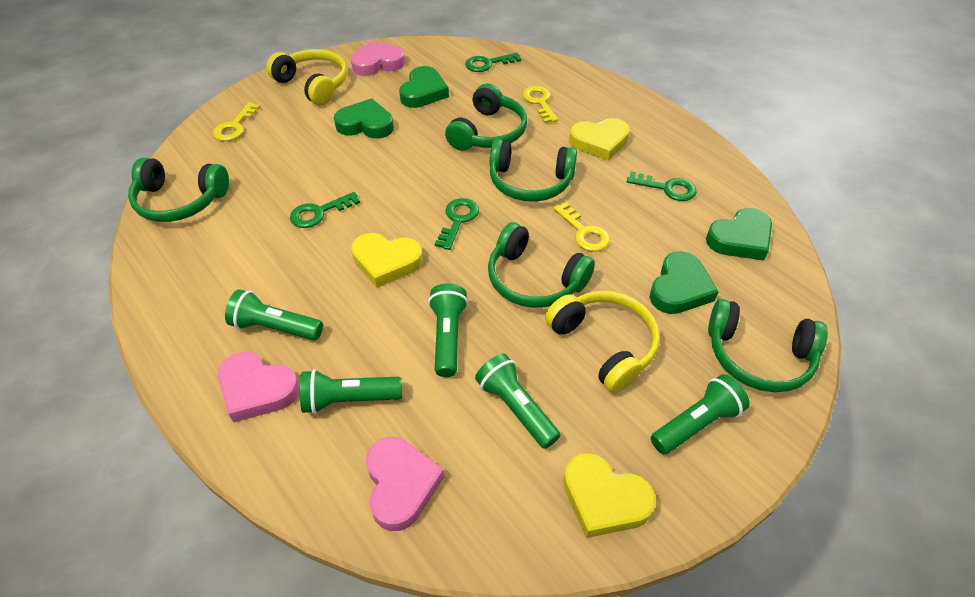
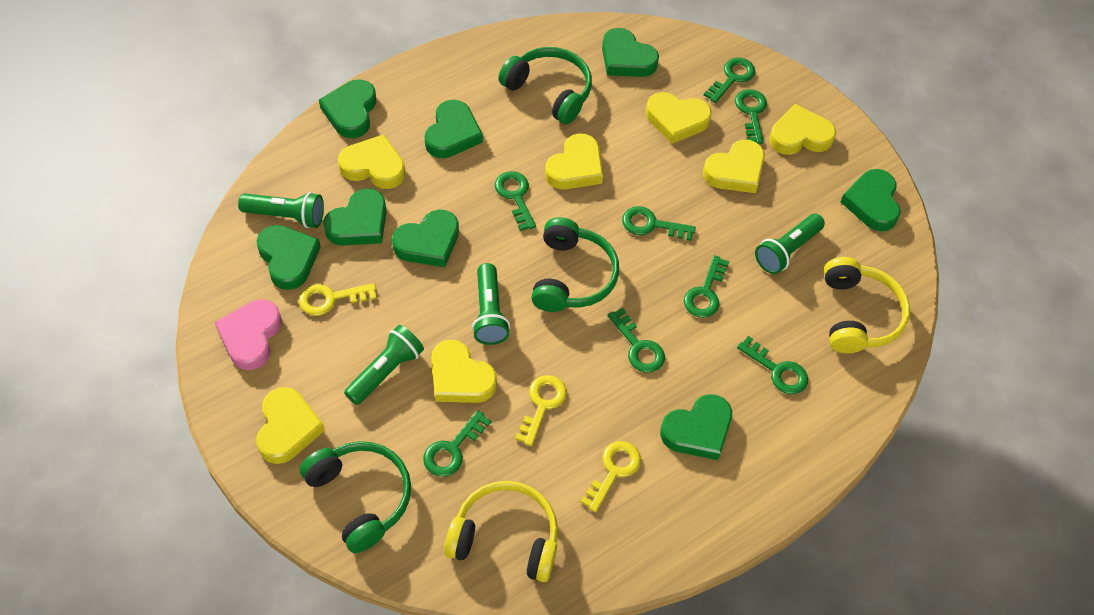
green flashlight: [225,289,323,340] [300,369,402,414] [428,283,468,377] [475,354,560,449] [651,374,750,454] = 5 -> [238,192,324,228] [344,325,424,405] [472,263,510,345] [755,214,825,274] = 4
green headphones: [128,158,229,222] [445,83,527,151] [488,222,595,308] [490,139,577,202] [708,299,828,392] = 5 -> [300,441,411,553] [498,47,592,125] [531,217,619,312] = 3
green heart: [334,98,394,139] [399,66,449,108] [650,251,719,314] [706,208,772,260] = 4 -> [257,225,321,290] [319,80,376,138] [323,188,386,246] [392,210,459,267] [425,100,483,158] [602,28,659,77] [660,394,732,460] [840,169,901,231] = 8
green key: [290,192,360,228] [435,198,479,250] [465,53,521,72] [627,171,697,201] = 4 -> [423,410,491,477] [495,171,536,231] [608,308,665,373] [622,206,696,241] [684,255,729,318] [704,57,755,103] [735,89,767,144] [737,336,808,394] = 8
pink heart: [218,352,299,422] [351,41,405,76] [366,437,444,531] = 3 -> [215,299,282,370] = 1
yellow heart: [351,233,423,288] [563,453,656,538] [569,118,630,161] = 3 -> [256,387,325,464] [338,134,405,189] [431,340,497,403] [545,133,603,190] [646,92,712,144] [703,140,765,193] [769,104,836,155] = 7

